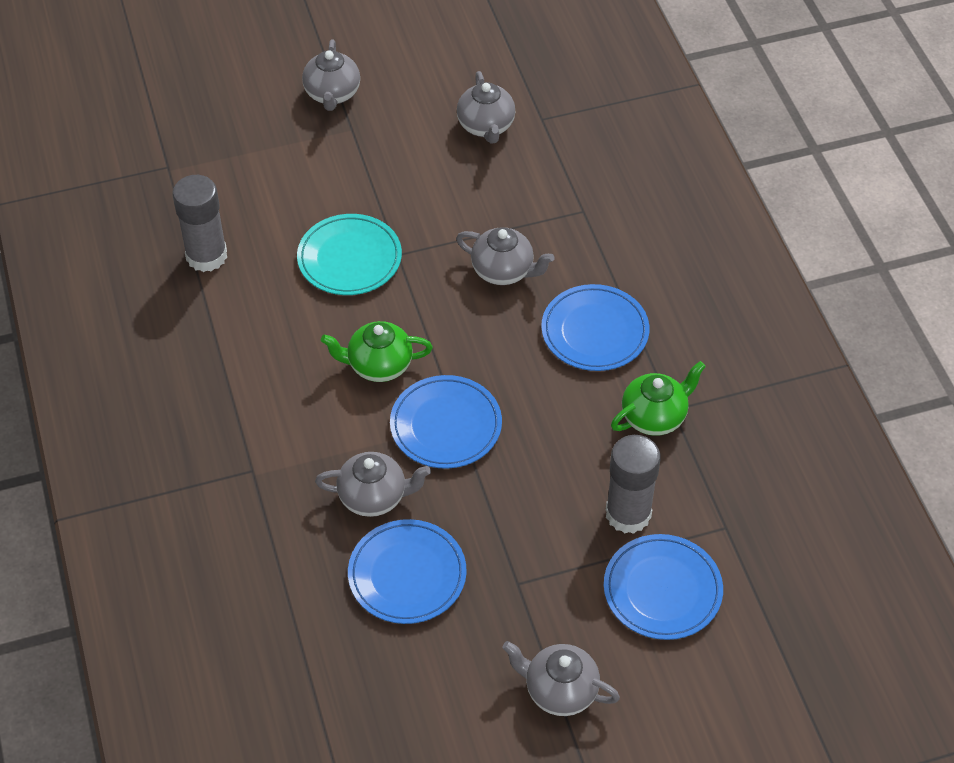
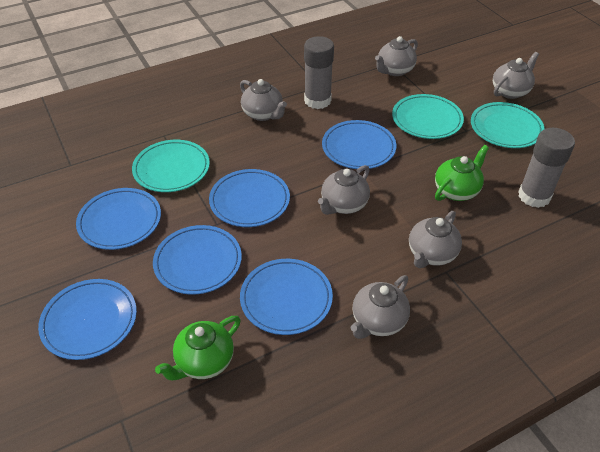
blue plate: [348,519,467,624] [390,375,502,469] [541,284,649,371] [604,534,723,640] = 4 -> [38,279,137,360] [76,188,161,250] [153,225,242,295] [209,169,290,227] [240,259,333,335] [322,120,396,169] = 6
grey teapot: [302,39,360,111] [315,452,431,517] [456,227,554,285] [457,71,516,144] [502,641,620,716] = 5 -> [240,79,287,121] [318,165,370,215] [351,275,410,339] [375,36,418,76] [409,211,462,268] [493,52,539,99] = 6
turquoise plate: [297,214,402,295] = 1 -> [132,140,210,192] [392,94,464,139] [471,102,544,148] = 3

